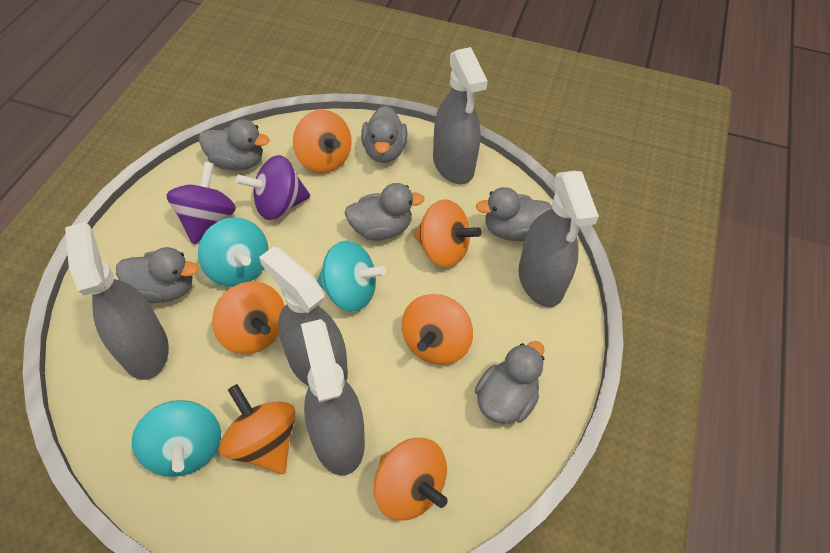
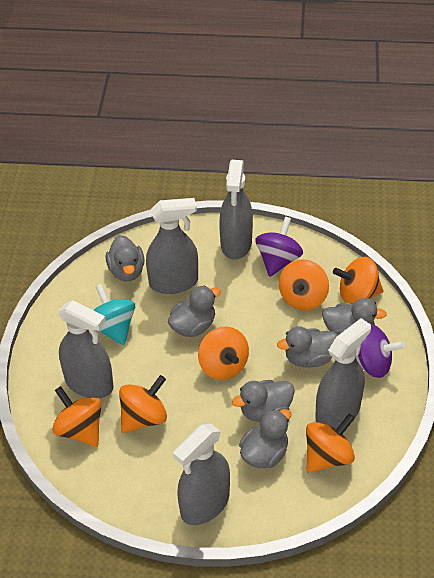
turquoise spinning top: [132,400,221,477] [198,217,269,287] [317,241,386,312] = 3 -> [94,284,135,345] = 1

